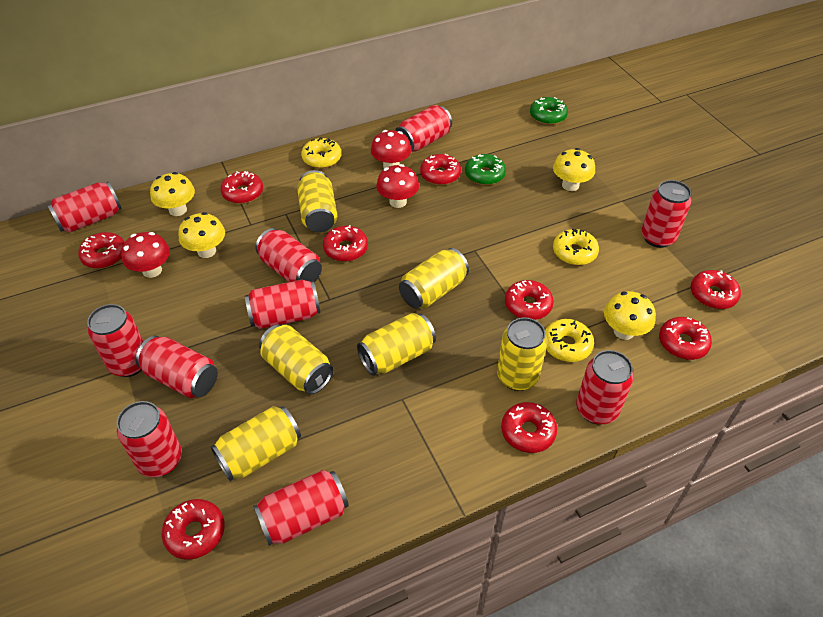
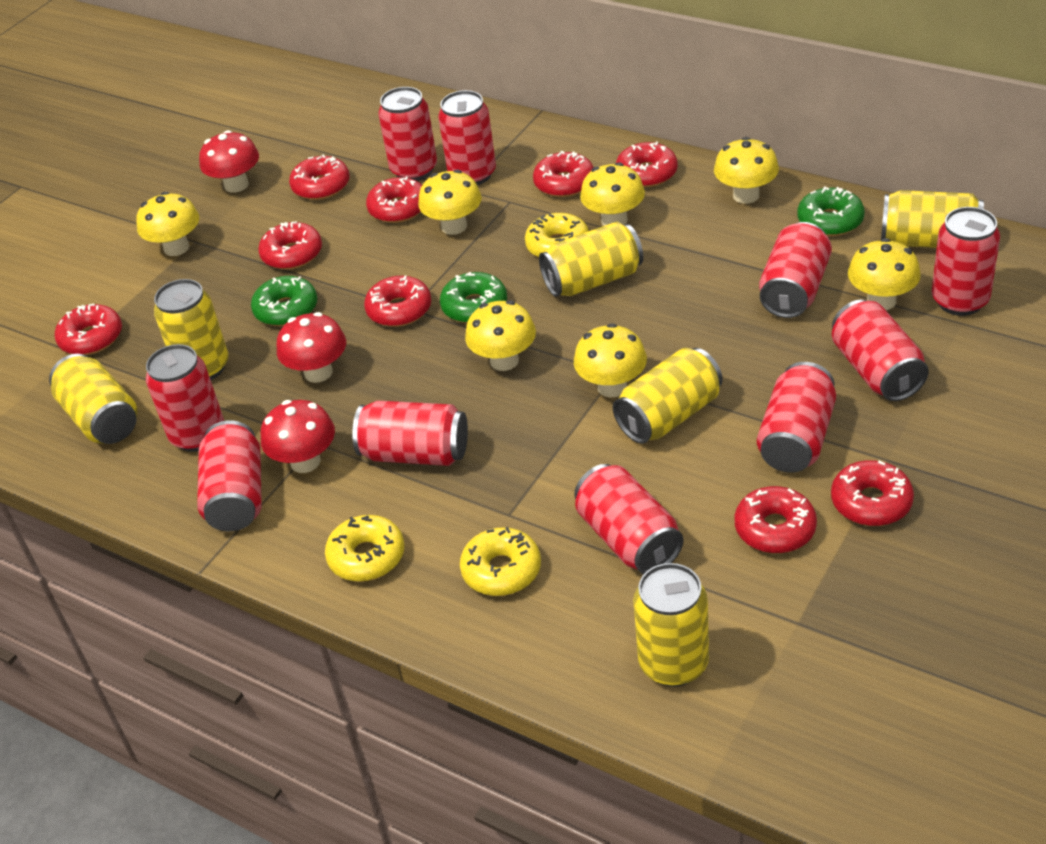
green donut: [465,154,506,185] [530,97,568,125] = 2 -> [251,276,317,326] [440,272,507,323] [797,186,865,236] = 3
yellow mushroom: [150,172,195,216] [178,212,225,258] [553,148,595,191] [604,291,656,340] = 4 -> [136,192,199,256] [418,170,482,235] [465,300,536,371] [574,323,647,398] [580,162,645,226] [714,137,779,204] [848,238,921,310] = 7

